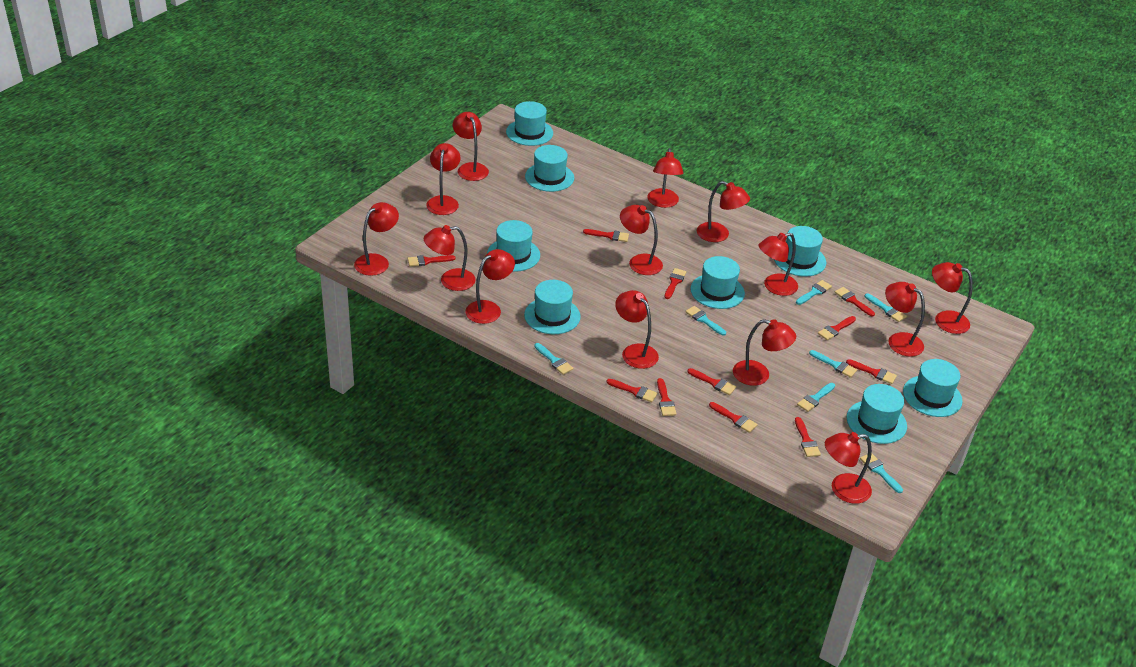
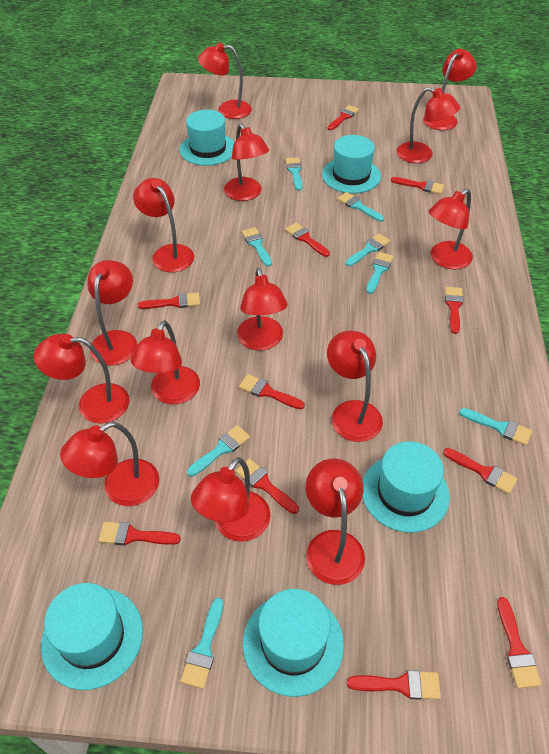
turquoise brush: [534,343,573,375] [685,306,726,336] [796,280,832,305] [797,383,835,412] [809,350,857,378] [860,453,903,493] [865,293,907,322] = 7 -> [180,598,223,689] [187,425,250,477] [242,227,272,267] [285,157,303,191] [337,192,384,222] [345,234,390,266] [366,252,394,294] [459,408,532,446] = 8
turquoise hat: [487,220,540,272] [506,101,553,146] [524,280,581,334] [525,145,574,192] [690,256,745,309] [774,226,826,277] [847,384,907,444] [903,359,963,417] = 8 -> [41,583,143,690] [180,110,234,166] [243,589,344,697] [322,135,381,194] [363,441,450,533] = 5

